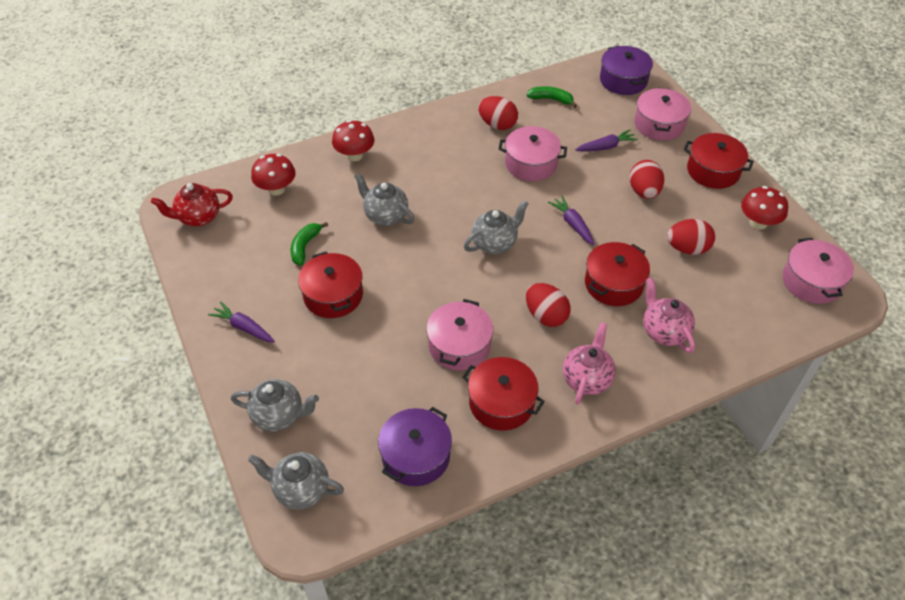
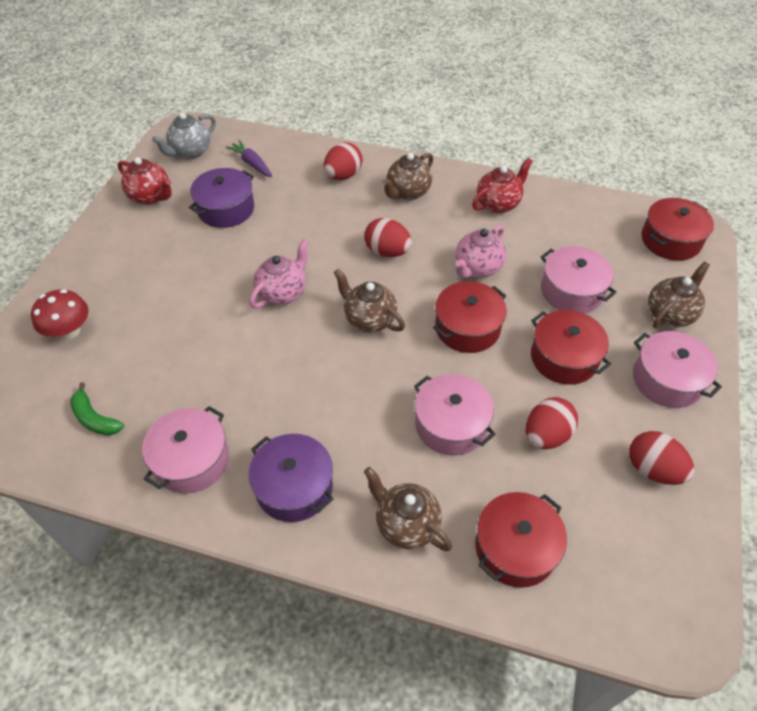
brown teapot: none = 0 -> [334,269,405,332] [364,467,452,552] [382,153,434,200] [648,261,710,328] = 4
green banana: [291,222,328,265] [527,86,577,108] = 2 -> [70,382,124,436] = 1
grey teapot: [231,379,319,431] [248,452,344,509] [354,173,414,226] [464,200,528,254] = 4 -> [152,112,216,159] = 1
purple carrot: [208,302,275,343] [548,196,595,245] [575,129,638,151] = 3 -> [226,140,272,177] = 1
red mushroom: [251,154,296,195] [332,120,374,161] [741,186,788,230] = 3 -> [31,289,89,340] = 1
red teapot: [151,183,233,226] = 1 -> [118,157,172,205] [472,158,533,213] = 2

